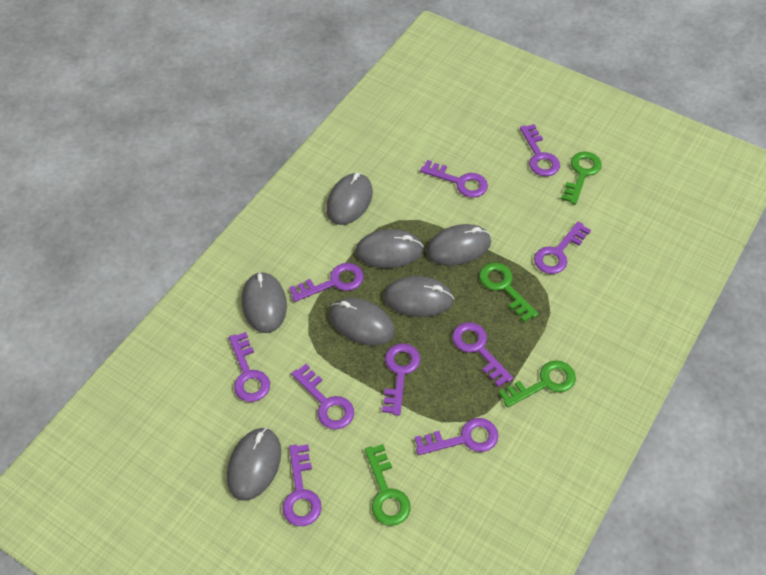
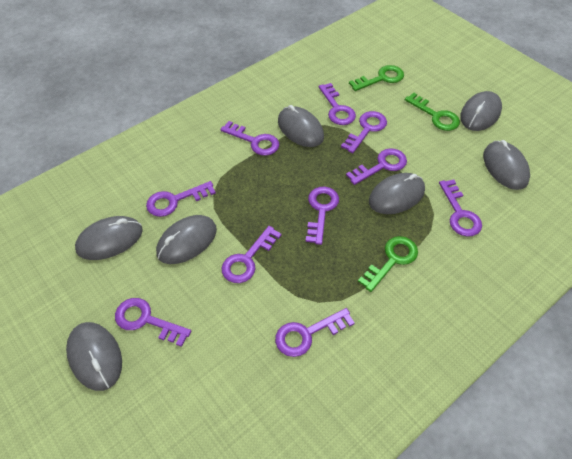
green key: [365,444,411,526] [479,263,538,322] [499,360,576,408] [561,152,602,205] = 4 -> [349,65,404,91] [358,236,418,292] [404,93,460,131] = 3

